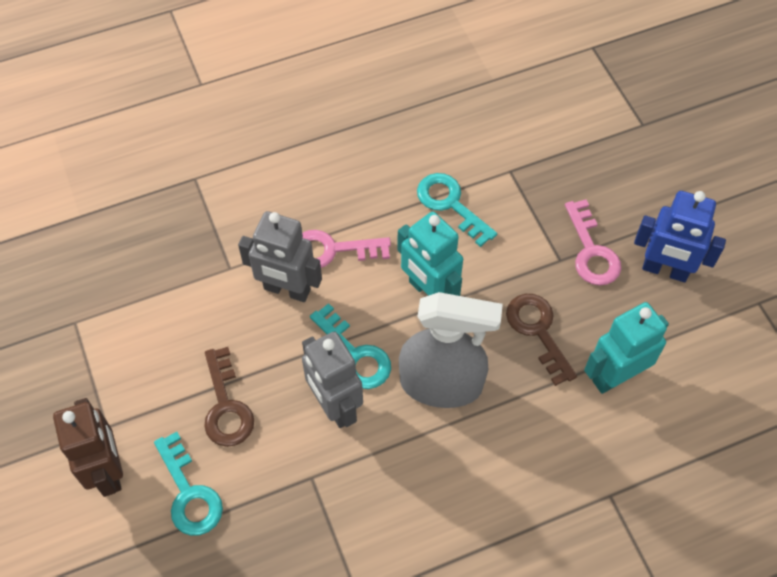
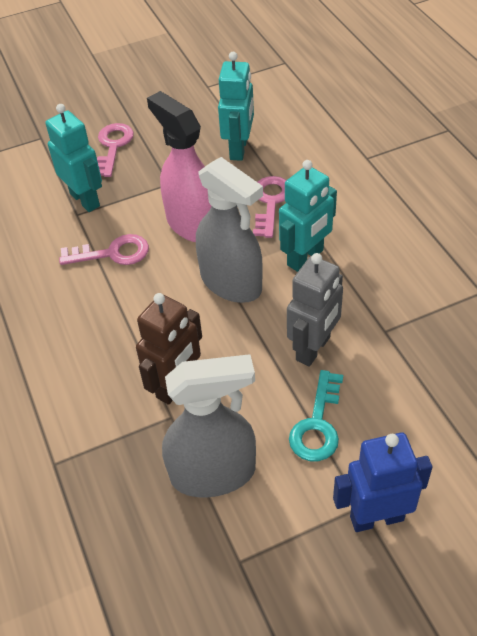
brown key: [204,347,254,447] [506,294,577,386] = 2 -> none = 0
grey robot: [238,211,322,302] [302,331,363,428] = 2 -> [287,253,343,367] = 1
grey spray bottle: [399,292,503,408] = 1 -> [162,354,256,497] [196,157,263,303] = 2
pink key: [302,230,391,268] [565,199,621,286] = 2 -> [59,234,149,265] [97,123,134,177] [253,176,286,238] = 3
pink spray bottle: none = 0 -> [147,91,211,242] = 1
turquoise key: [154,432,223,536] [310,303,391,389] [417,173,497,247] = 3 -> [289,370,343,461] = 1
turquoise robot: [397,211,463,296] [584,302,669,394] = 2 -> [46,104,102,212] [218,52,254,161] [279,160,337,272] = 3

